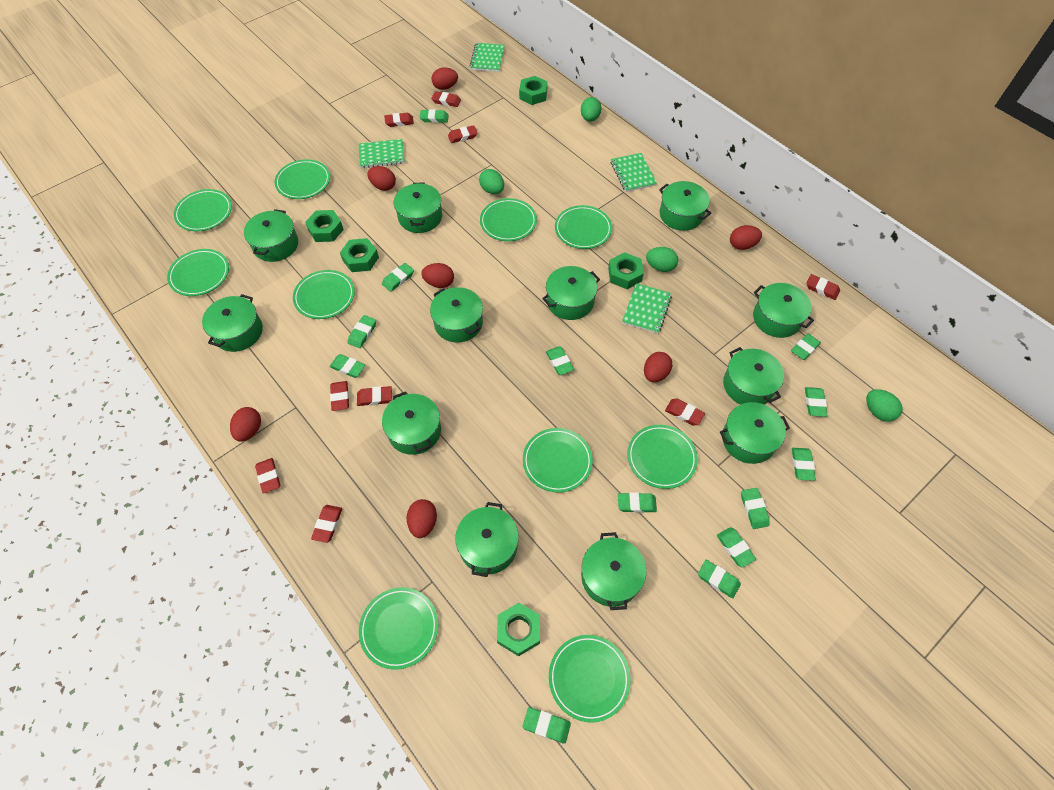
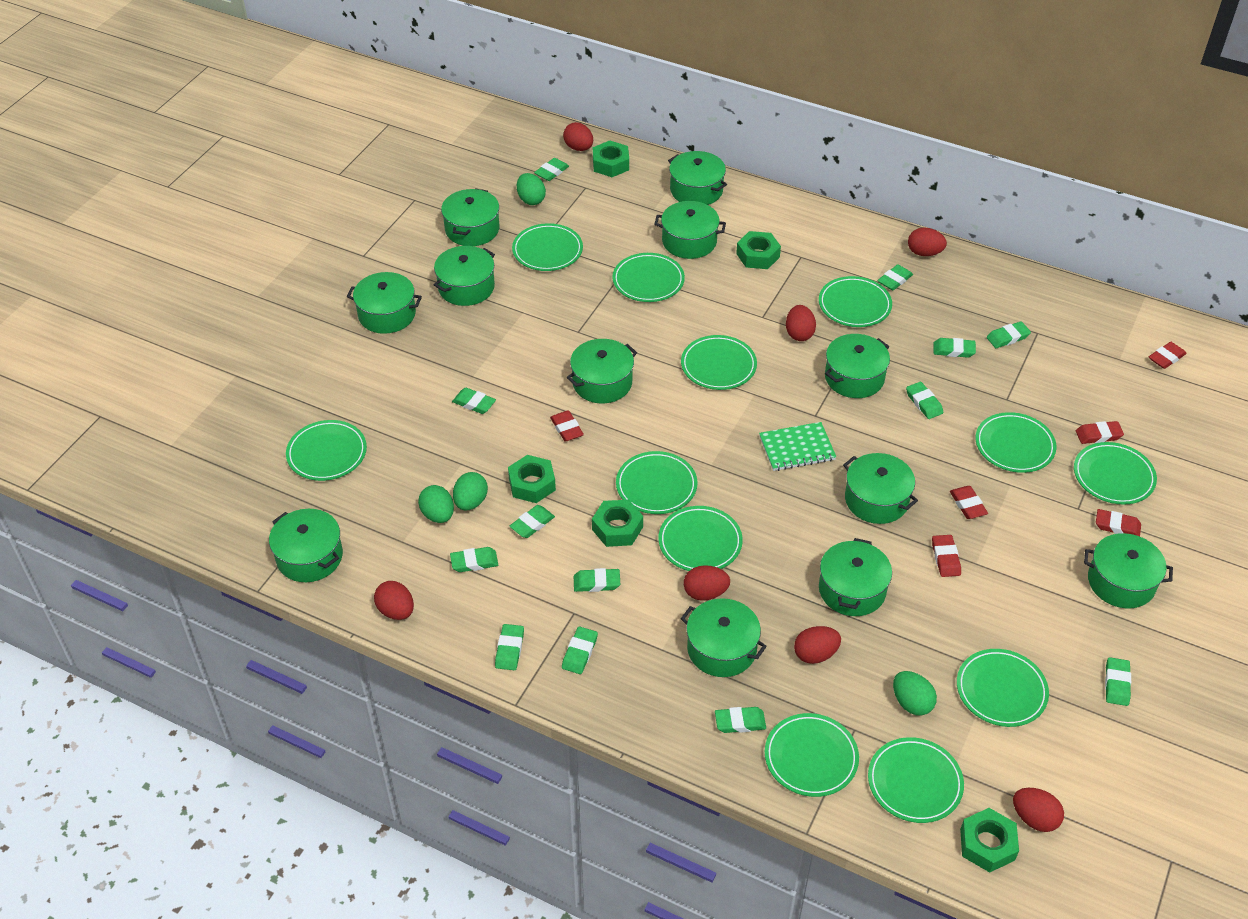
green notebook: [359,139,405,168] [470,43,505,72] [611,153,657,192] [622,283,672,334] = 4 -> [759,422,836,471] = 1
green plate: [167,249,229,296] [174,189,232,231] [275,159,330,199] [293,270,355,319] [359,587,438,670] [480,198,537,241] [523,428,593,493] [549,635,631,723] [555,205,612,249] [627,425,698,489] = 10 -> [286,420,367,481] [512,223,583,271] [613,253,685,302] [616,451,698,514] [658,506,743,571] [681,335,757,390] [765,713,859,797] [819,276,892,327] [868,737,964,823] [957,649,1049,727] [975,412,1056,473] [1074,442,1157,505] = 12
red eraser: [255,458,280,494] [311,505,342,543] [330,381,349,411] [357,386,392,406] [384,113,414,127] [431,91,461,107] [448,125,478,143] [665,399,705,425] [806,274,840,300] = 9 -> [550,410,584,442] [932,535,961,577] [950,486,988,519] [1076,421,1124,444] [1096,509,1141,536] [1149,342,1186,369] = 6

